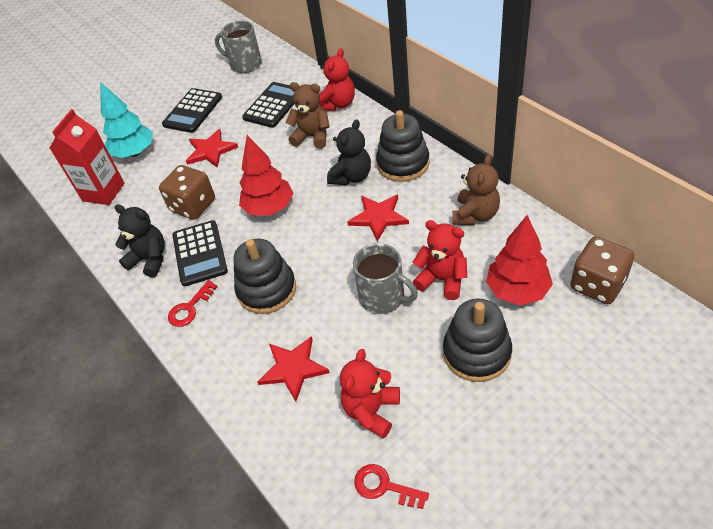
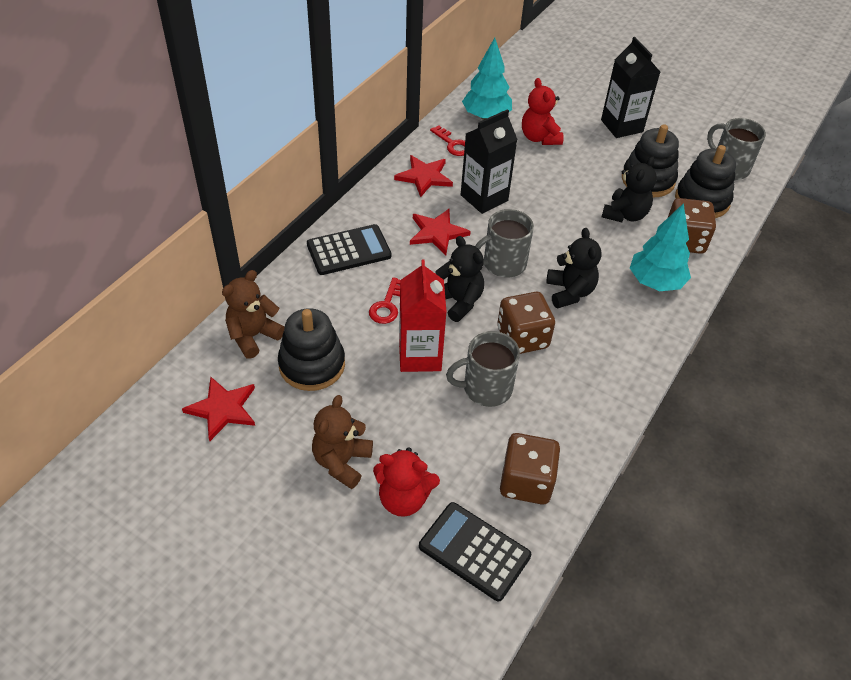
black calculator: [162,88,222,133] [172,220,228,286] [242,82,294,128] = 3 -> [307,224,391,275] [419,502,531,601] = 2
black carton: none = 0 -> [461,109,518,214] [601,37,660,138] = 2
black teddy bear: [114,204,165,277] [327,119,371,185] = 2 -> [435,236,484,322] [546,228,602,308] [602,156,657,222] = 3
brown dice: [159,165,215,220] [570,236,634,304] = 2 -> [497,292,555,354] [500,433,560,505] [668,198,716,254] = 3
grey mug: [215,21,262,73] [353,243,418,314] = 2 -> [446,331,520,407] [475,209,534,278] [707,118,766,180] = 3
red teddy bear: [319,48,355,111] [340,349,400,439] [413,220,467,300] = 3 -> [373,447,440,517] [522,78,564,145] = 2
red tree: [239,135,293,216] [486,215,553,305] = 2 -> none = 0
turquoise tree: [100,82,153,158] = 1 -> [462,38,512,120] [630,203,691,291] = 2

